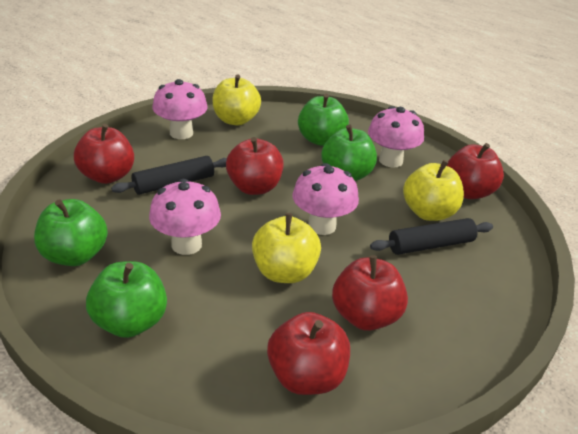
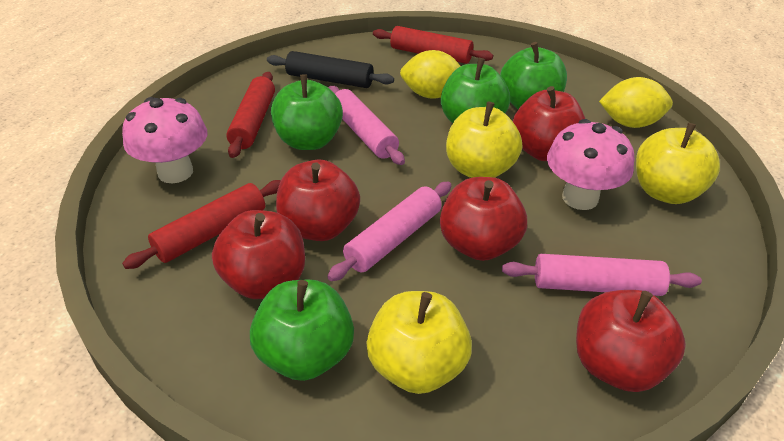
black rolling pin: [111,156,227,195] [370,218,493,255] = 2 -> [267,51,394,88] = 1
pink mushroom: [149,179,221,255] [152,79,208,139] [292,163,359,235] [368,106,424,168] = 4 -> [122,97,207,183] [547,119,634,210] = 2
pink rolling pin: none = 0 -> [327,182,452,281] [328,86,405,165] [502,254,702,296] = 3
red rolling pin: none = 0 -> [122,180,281,269] [226,72,275,158] [373,26,493,64] = 3
yellow lemon: none = 0 -> [400,50,460,99] [599,77,673,128] = 2

